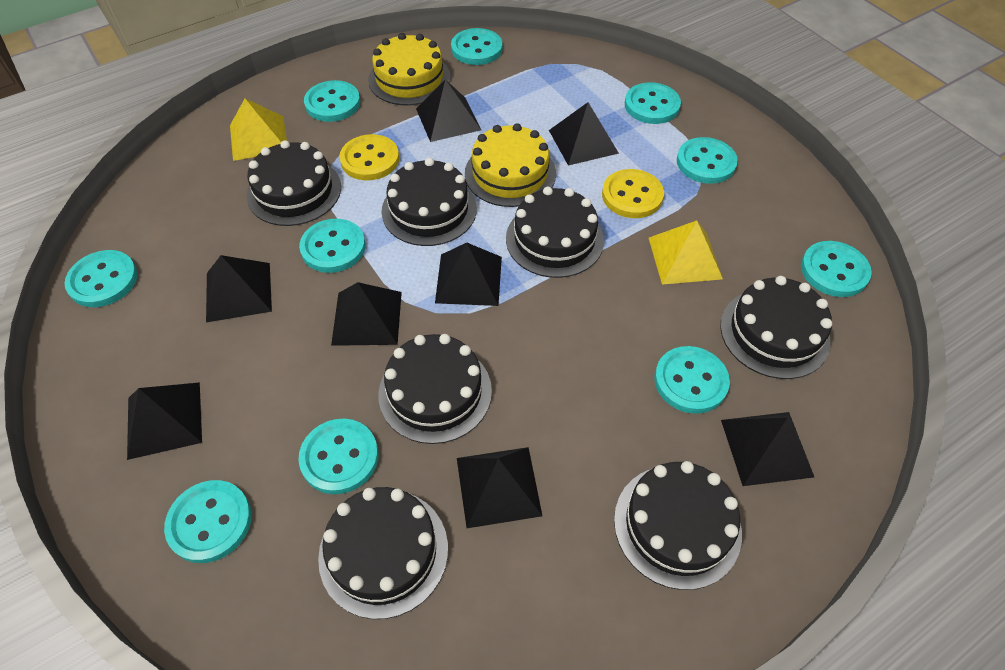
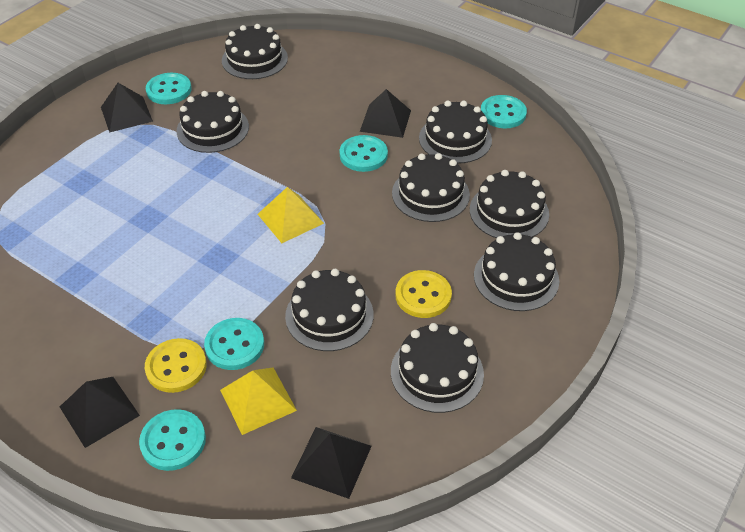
black cake: [247,140,341,226] [318,487,448,619] [378,334,492,444] [382,158,477,246] [506,187,604,278] [614,461,742,590] [720,276,832,379] = 7 -> [176,91,249,153] [222,24,288,79] [285,269,374,351] [391,323,484,413] [392,153,470,222] [419,101,492,164] [470,170,549,238] [474,232,559,311] = 8
black pyramid: [127,382,202,460] [206,255,272,322] [331,282,402,346] [416,79,481,142] [435,243,502,306] [457,447,542,528] [549,102,619,166] [721,412,814,486] = 8 -> [60,377,140,448] [101,83,153,133] [291,427,372,499] [360,89,411,138] = 4
turquoise button: [64,250,138,307] [164,480,252,563] [298,419,379,494] [299,219,365,273] [304,80,360,122] [451,28,502,65] [625,82,681,124] [654,346,730,414] [677,137,738,184] [801,241,872,297] = 10 -> [139,409,206,471] [146,73,192,104] [204,318,264,370] [339,135,388,172] [481,95,527,128] = 5
yellow cake: [368,33,451,105] [465,123,556,207] = 2 -> none = 0

